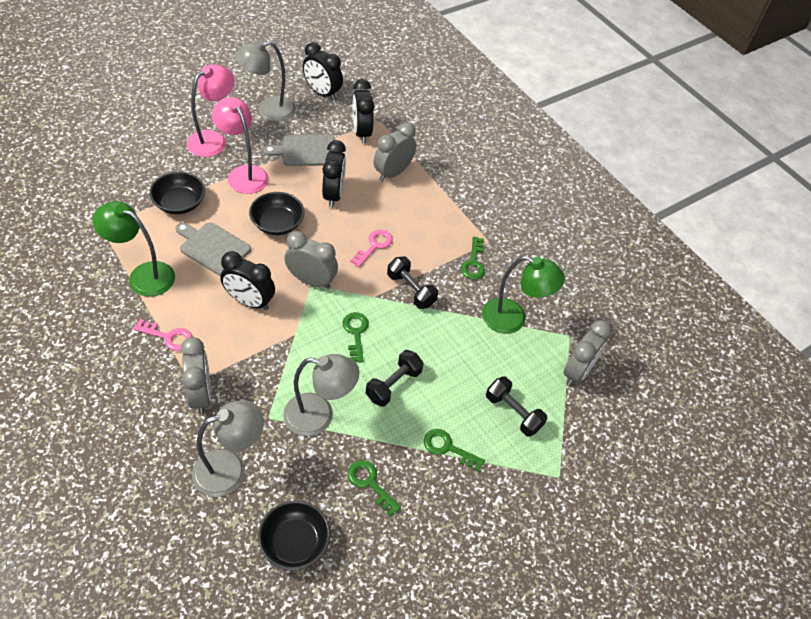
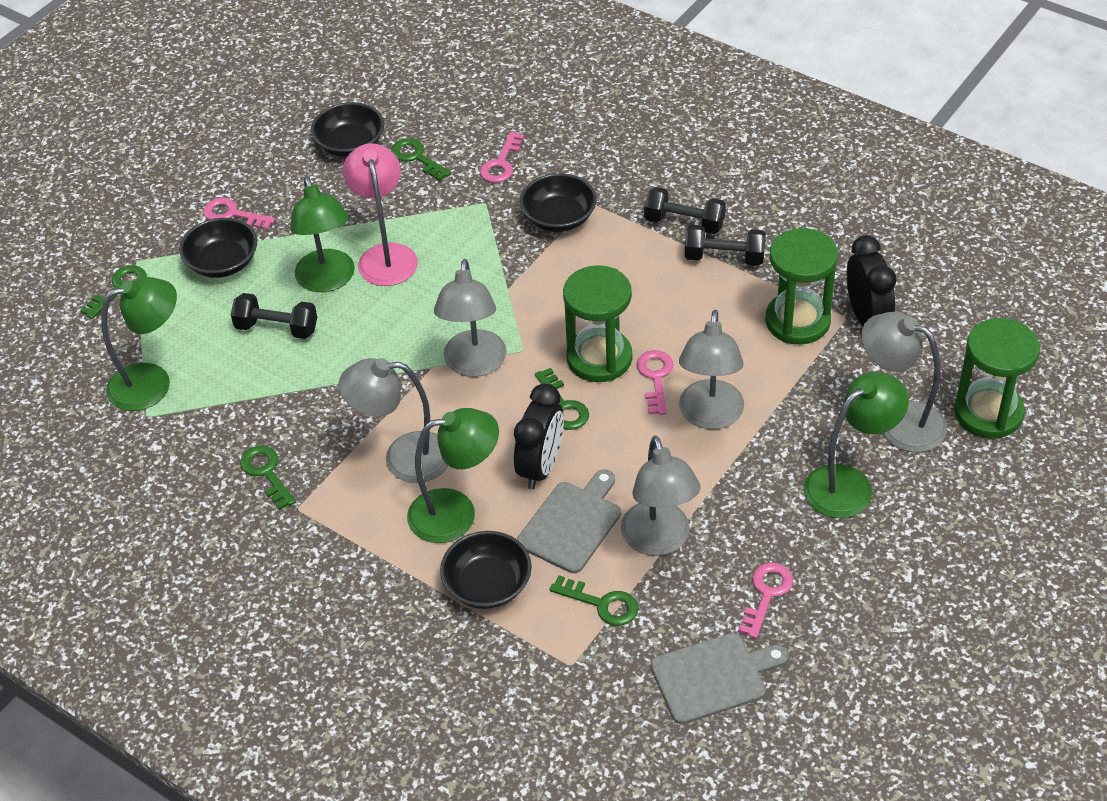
black bowl: [149,172,205,214] [249,192,304,235] [258,500,330,571] = 3 -> [179,218,257,278] [311,102,384,157] [440,531,532,609] [520,173,597,232] = 4
black clock: [220,251,275,310] [303,42,343,101] [322,140,346,208] [353,79,374,144] = 4 -> [514,383,564,490] [847,235,896,326] = 2
green hourglass: none = 0 -> [563,265,632,382] [765,228,838,345] [954,318,1040,438] = 3
green key: [343,312,369,363] [348,460,401,516] [424,429,485,472] [461,237,485,279] = 4 -> [80,265,147,319] [240,445,296,510] [391,138,451,181] [535,368,589,430] [550,575,638,626] = 5
green lamp: [93,201,175,297] [482,256,565,334] = 2 -> [101,277,177,411] [290,176,355,292] [407,408,499,543] [803,372,909,518] = 4
grey clock: [180,337,211,414] [284,231,338,289] [374,122,416,181] [564,320,612,386] = 4 -> none = 0
grey lamp: [192,400,264,497] [235,40,296,122] [283,354,359,436] = 3 -> [338,358,448,483] [434,259,507,377] [621,436,701,556] [679,310,744,429] [861,312,947,452] = 5
pink key: [133,319,192,351] [350,230,393,267] = 2 -> [203,198,275,230] [480,132,524,183] [637,350,674,415] [738,562,793,639] = 4
pink lamp: [186,64,235,157] [212,97,269,194] = 2 -> [343,143,418,286] = 1

